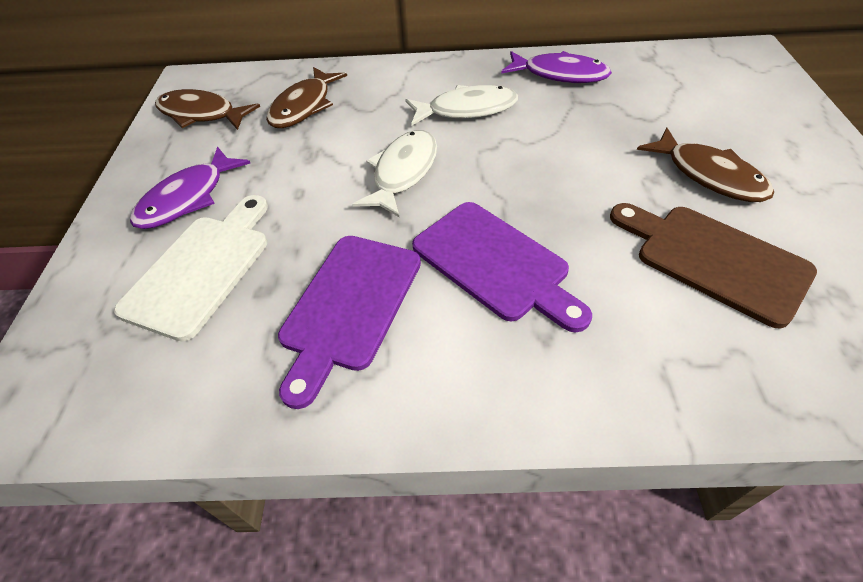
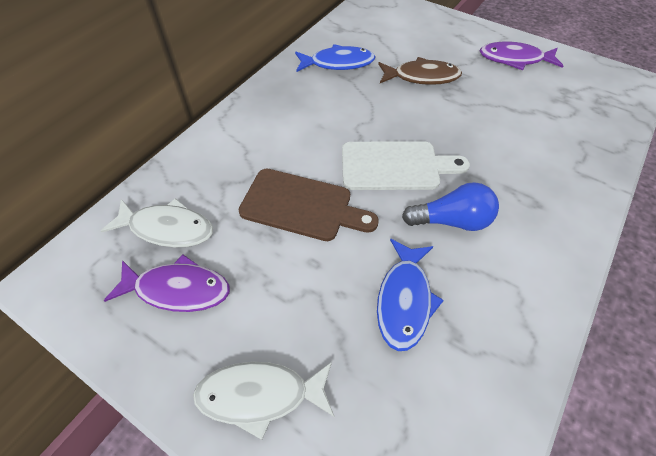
blue fish: none = 0 -> [295,44,376,72] [377,239,444,351] = 2
blue light bulb: none = 0 -> [402,182,499,231] = 1
brown fish: [155,89,260,130] [266,67,347,128] [637,128,774,202] = 3 -> [378,57,462,85] = 1
purple cutting board: [278,236,421,409] [412,202,592,332] = 2 -> none = 0

